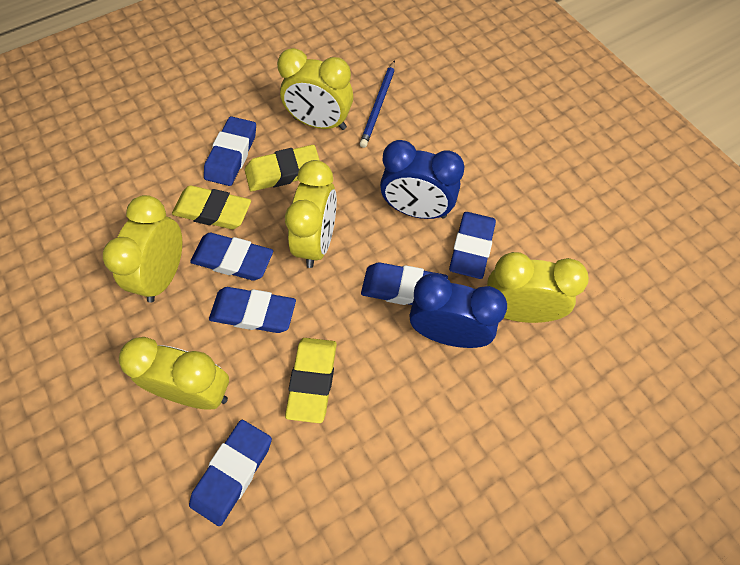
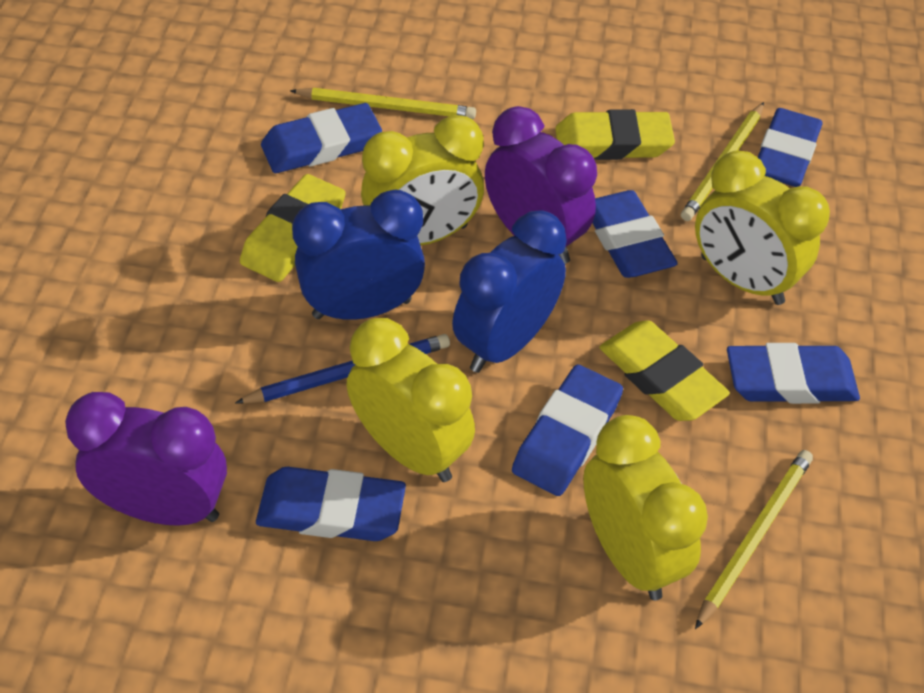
purple clock: none = 0 -> [65,392,227,526] [485,106,597,264] = 2
yellow clock: [103,195,182,303] [119,337,229,410] [277,48,353,130] [285,160,337,268] [487,252,589,323] = 5 -> [346,318,475,482] [361,115,484,245] [583,415,708,600] [695,151,830,305] = 4
yellow pencil: none = 0 -> [290,88,476,119] [681,102,764,221] [695,450,813,629] = 3

